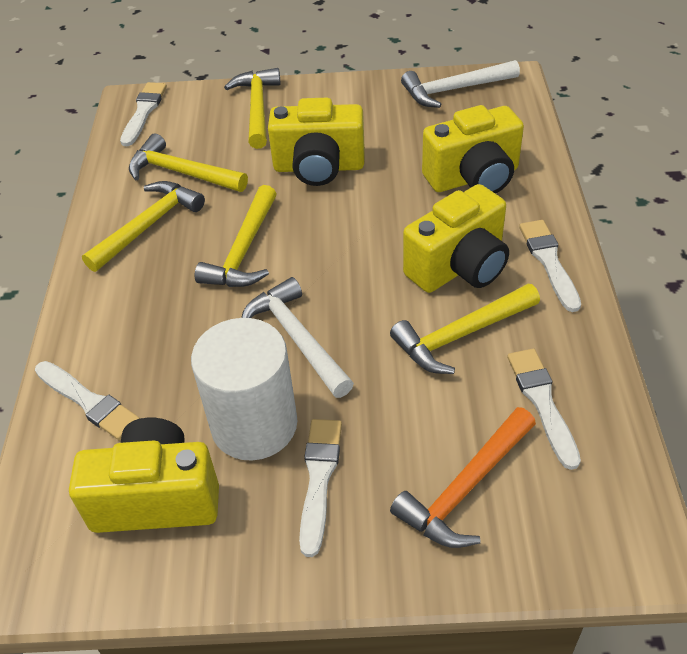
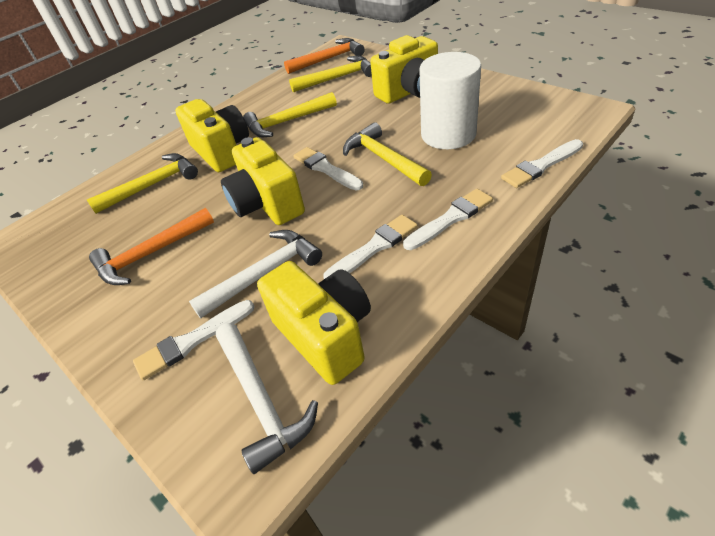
orange hammer: [390,407,536,548] = 1 -> [89,208,214,285] [284,38,365,74] = 2
yellow hammer: [82,181,205,272] [129,133,248,192] [195,185,276,287] [224,68,281,149] [390,284,540,374] = 5 -> [87,153,198,214] [243,92,337,137] [289,56,372,92] [343,122,432,186] = 4

